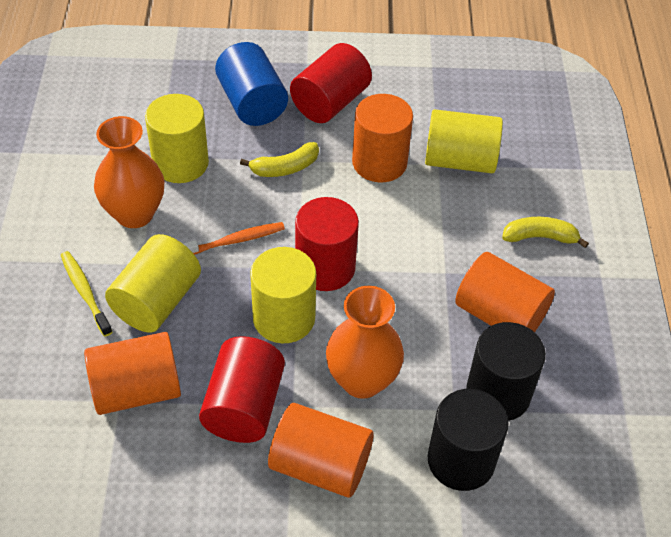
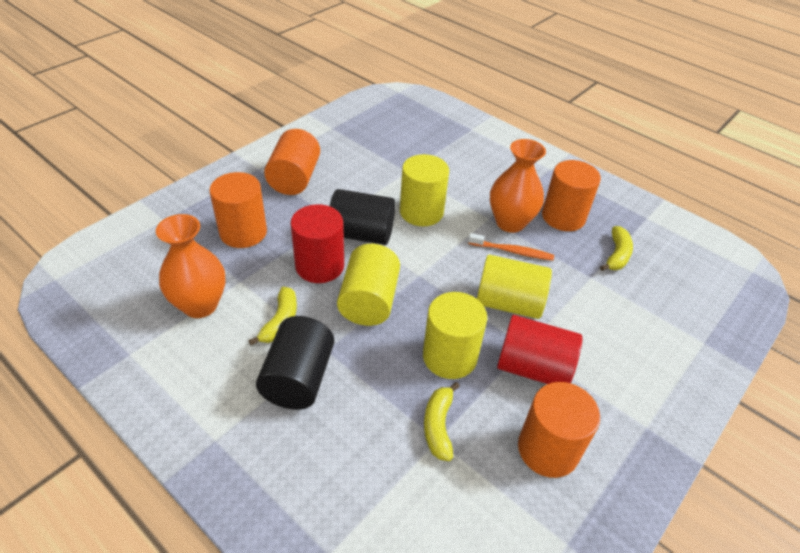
blue cylinder: [215,42,288,126] = 1 -> none = 0
red cylinder: [199,336,285,443] [290,43,372,123] [295,197,359,291] = 3 -> [290,204,344,283] [497,315,582,384] = 2
yellow banana: [240,142,319,177] [502,217,589,248] = 2 -> [249,287,297,345] [424,382,460,461] [600,226,633,271] = 3
yellow toothbrush: [60,251,112,337] = 1 -> none = 0

